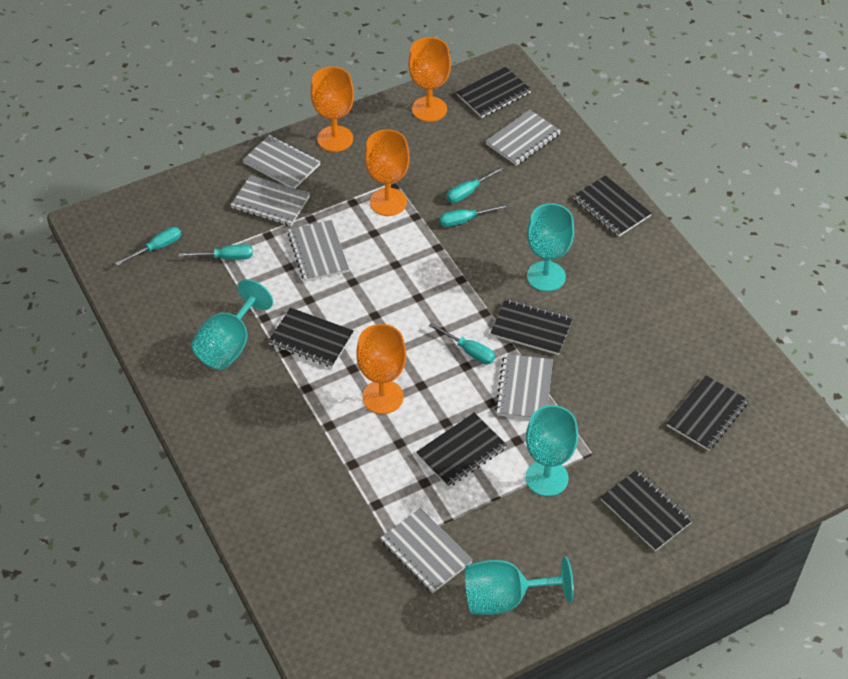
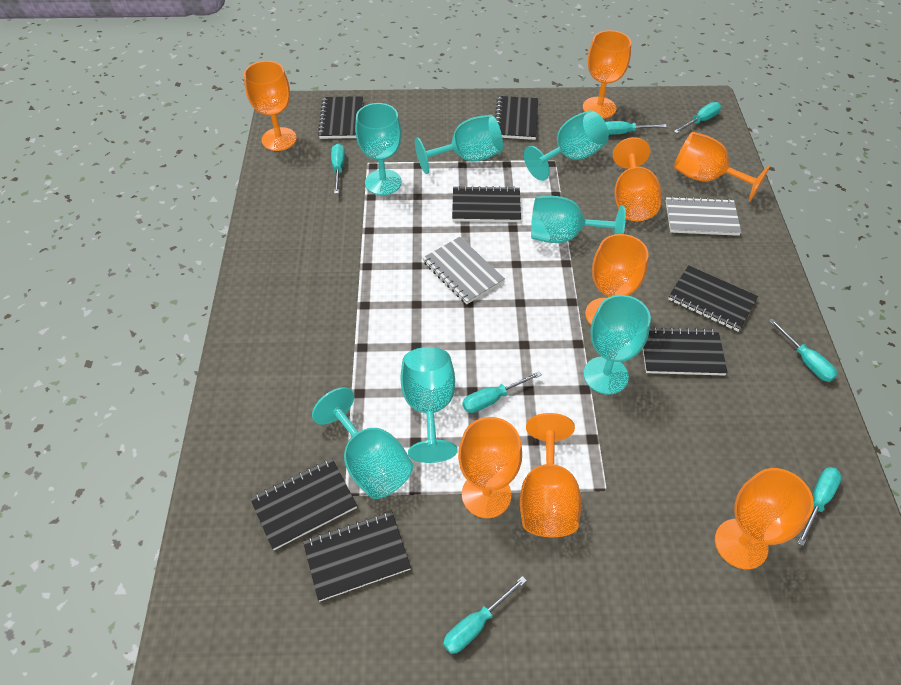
grey notebook: [231,175,310,226] [243,135,321,188] [288,220,349,282] [381,508,473,593] [486,110,561,166] [495,354,553,419] = 6 -> [423,237,505,304] [666,196,741,236] = 2
orange goblet: [311,67,354,152] [356,324,406,414] [365,129,410,216] [408,37,451,122] = 4 -> [244,61,297,151] [458,417,522,518] [520,413,581,537] [583,30,631,119] [585,234,649,325] [613,137,661,221] [674,132,770,201] [715,468,814,569] = 8
turquoise goblet: [191,279,273,370] [465,557,574,615] [526,405,578,497] [527,203,574,292] = 4 -> [312,387,413,499] [355,103,402,195] [400,347,457,463] [415,115,503,174] [524,111,609,181] [531,196,626,243] [583,295,651,395] = 7
turquoise screwdriver: [115,227,181,266] [179,244,253,260] [429,322,495,364] [439,204,509,227] [447,166,505,203] = 5 -> [331,144,345,194] [443,576,527,654] [462,371,542,413] [605,121,667,135] [674,102,721,133] [769,319,838,382] [797,467,842,546] = 7

